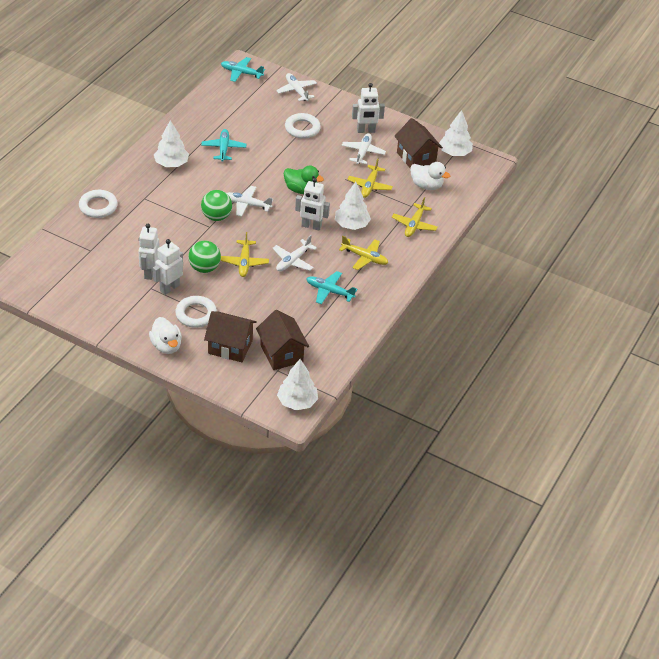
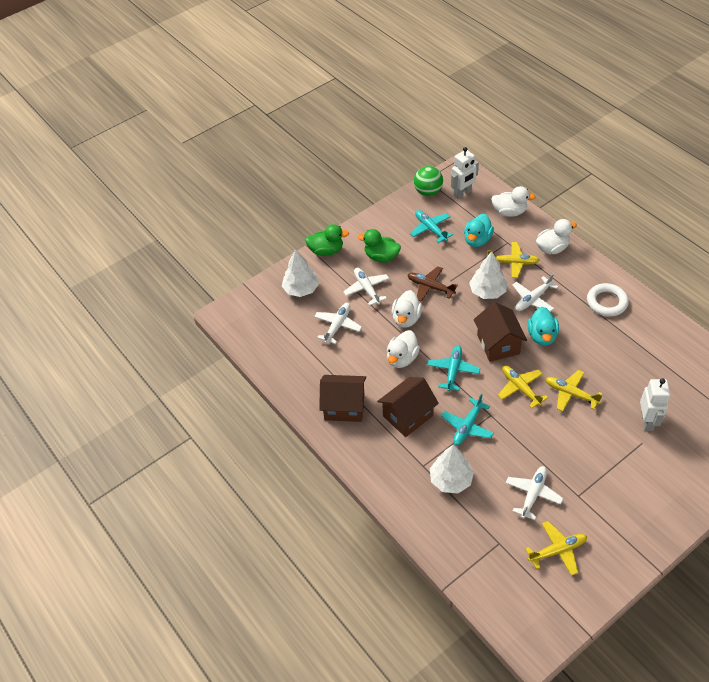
brown plane: none = 0 -> [408,266,458,302] = 1
green ball: [188,241,221,273] [201,190,232,221] = 2 -> [414,166,443,196] = 1
green duck: [284,165,324,194] = 1 -> [305,224,349,256] [358,229,401,263] = 2
turquoise duck: none = 0 -> [464,214,494,247] [528,307,559,346] = 2
white duck: [149,317,182,354] [410,162,451,190] = 2 -> [387,330,420,368] [392,290,422,328] [491,186,536,217] [536,219,577,254] = 4
white ring: [79,190,118,218] [175,296,217,328] [285,113,321,139] = 3 -> [587,283,629,317] = 1
white robot: [138,224,160,280] [153,239,183,295] [295,178,330,231] [352,83,385,133] = 4 -> [451,147,479,199] [640,378,670,431] = 2
white tree: [154,120,189,167] [277,359,318,410] [335,182,371,230] [439,110,473,156] = 4 -> [282,249,319,297] [430,444,474,493] [469,251,507,299] = 3

